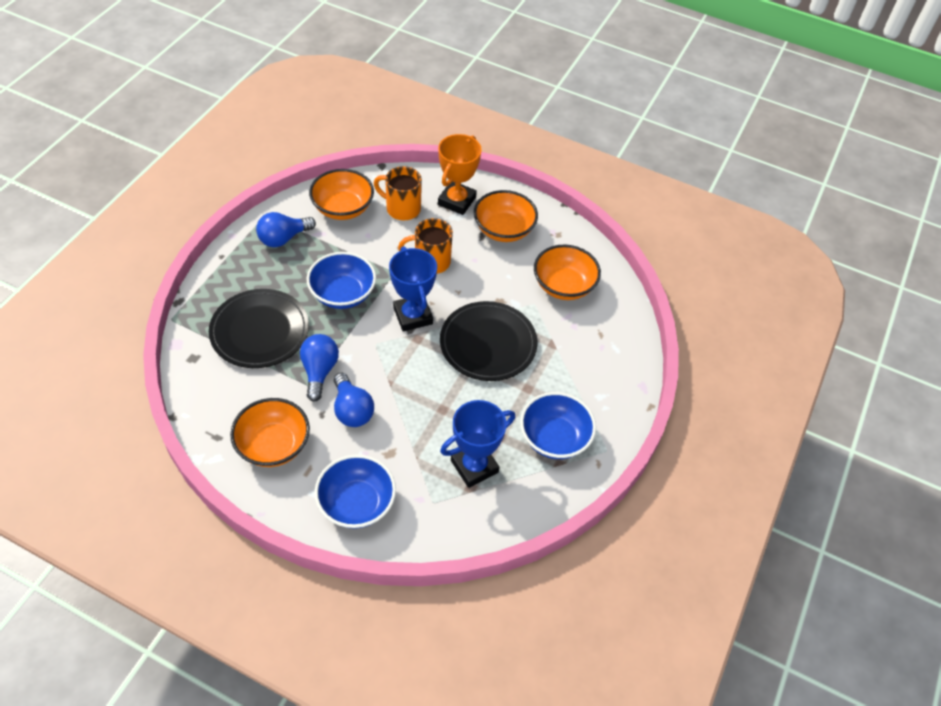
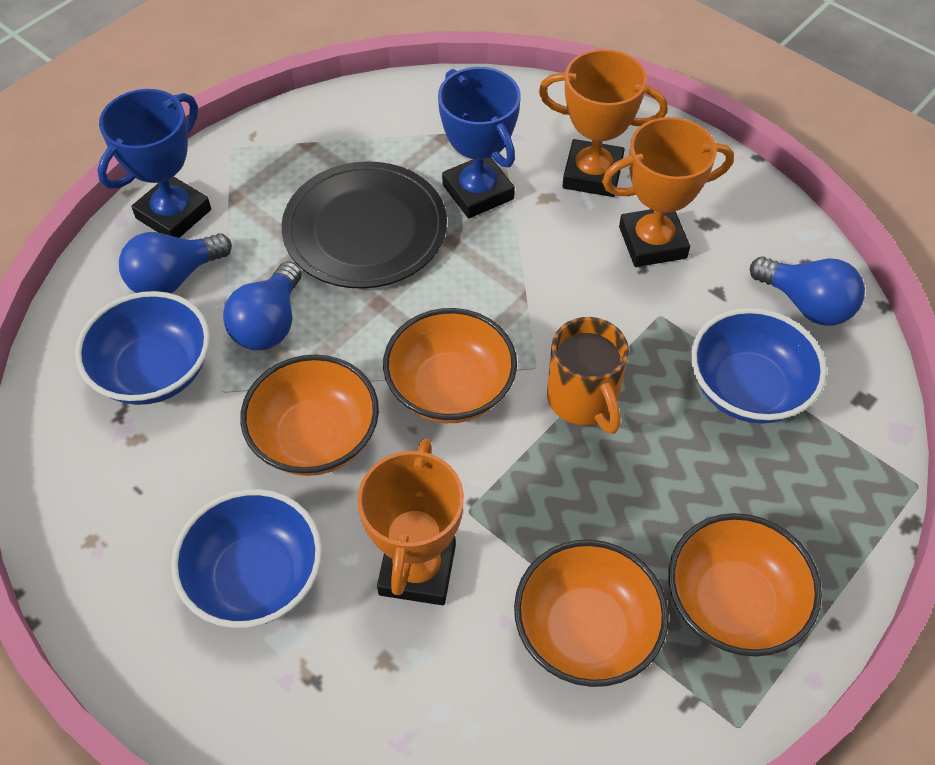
black plate: [209,289,309,368] [440,301,537,381] = 2 -> [282,161,447,289] = 1
orange mug: [374,166,422,220] [398,218,453,274] = 2 -> [547,317,629,434] = 1
orange trophy: [438,134,482,215] = 1 -> [357,438,464,605] [539,49,668,197] [602,117,734,267] = 3

